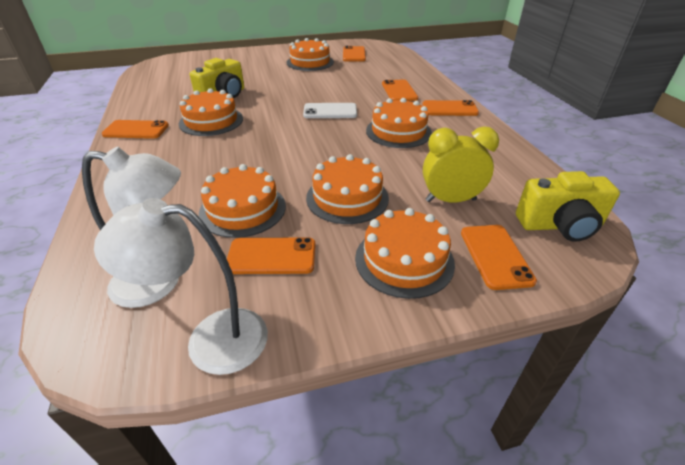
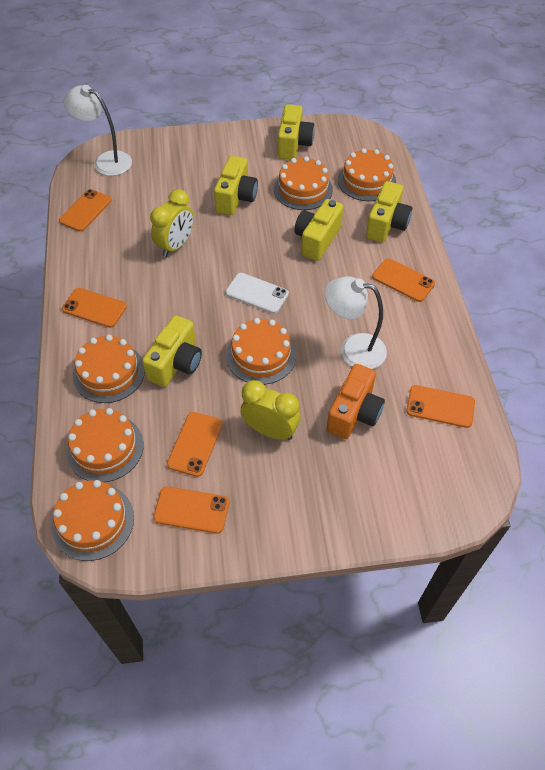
orange camera: none = 0 -> [327,364,385,439] = 1
yellow camera: [190,58,244,98] [516,171,620,242] = 2 -> [142,315,202,387] [214,156,258,215] [278,104,315,160] [294,199,344,261] [366,181,412,243] = 5
yellow clock: [423,126,499,203] = 1 -> [150,189,194,257] [240,380,300,440] = 2

